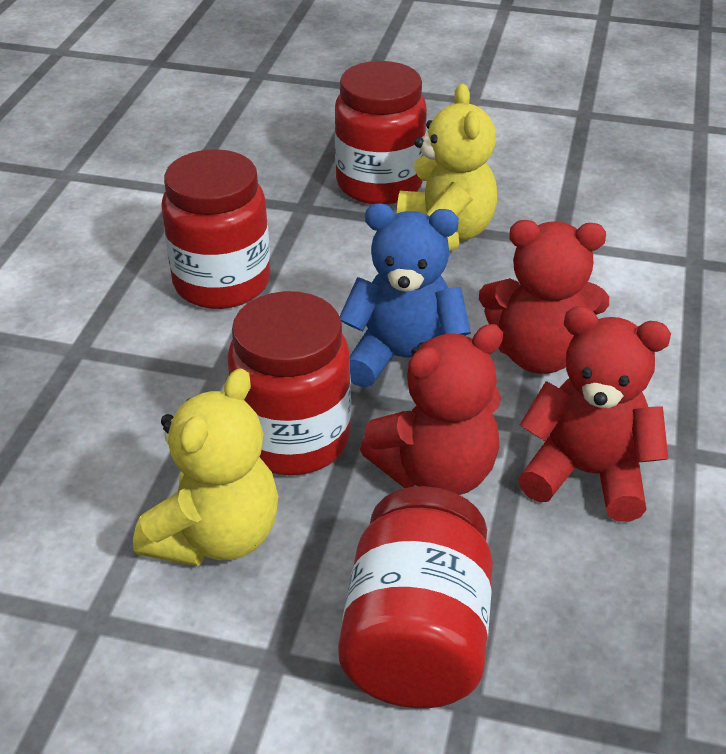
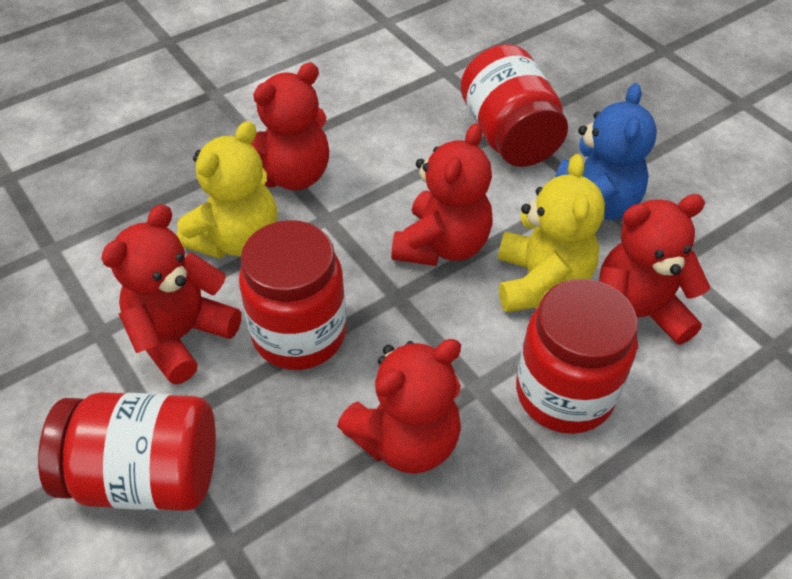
red teddy bear: [360,324,503,495] [479,220,609,374] [518,306,671,522] = 3 -> [101,204,241,384] [251,63,329,190] [337,339,461,474] [391,123,493,266] [599,194,710,349] = 5

